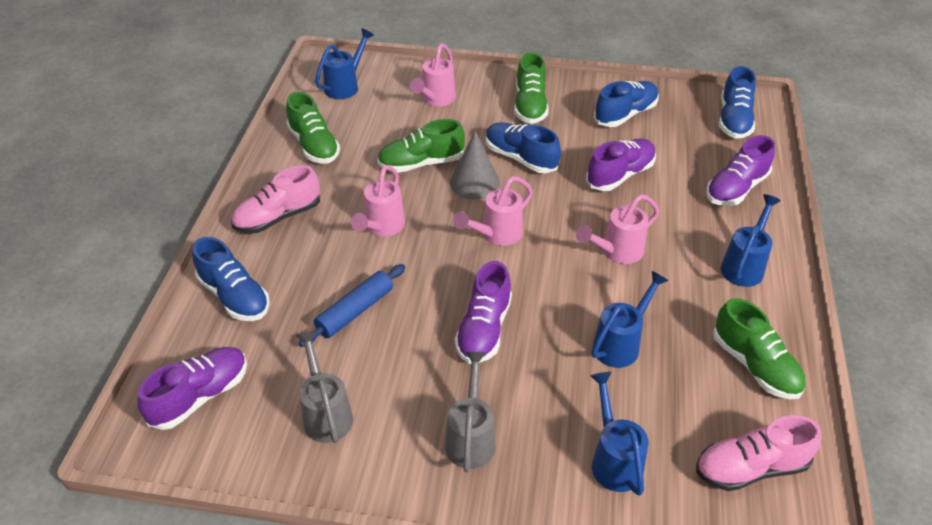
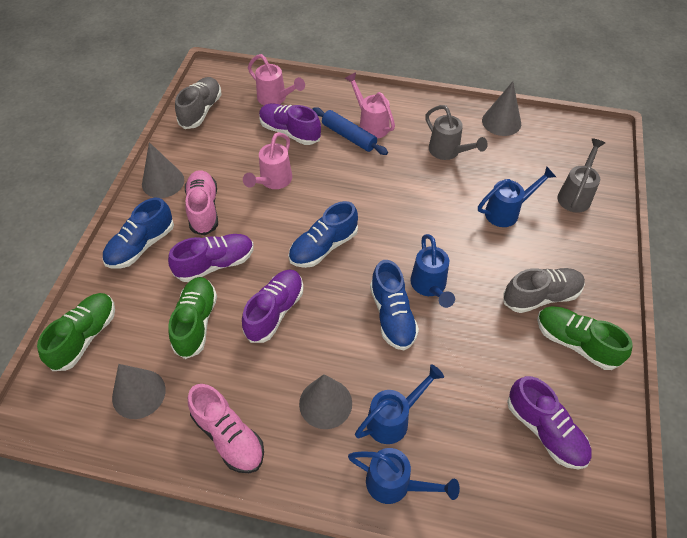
blue shoe: [192,237,270,321] [486,122,561,173] [594,81,659,127] [719,66,756,139] = 4 -> [102,198,174,269] [288,201,358,268] [370,260,419,350] = 3
green shoe: [286,92,340,164] [377,119,465,173] [514,52,548,124] [713,298,806,399] = 4 -> [37,293,115,371] [168,277,217,359] [537,306,633,370] = 3
grey cone: [450,131,500,200] = 1 -> [112,364,166,419] [142,142,184,198] [299,374,352,429] [482,81,521,136] = 4
grey shoe: none = 0 -> [175,77,222,129] [504,268,585,313] = 2
pink watering can: [351,165,405,237] [410,43,456,107] [454,176,533,246] [576,194,659,264] = 4 -> [243,132,292,189] [248,54,305,105] [344,72,395,139] = 3

